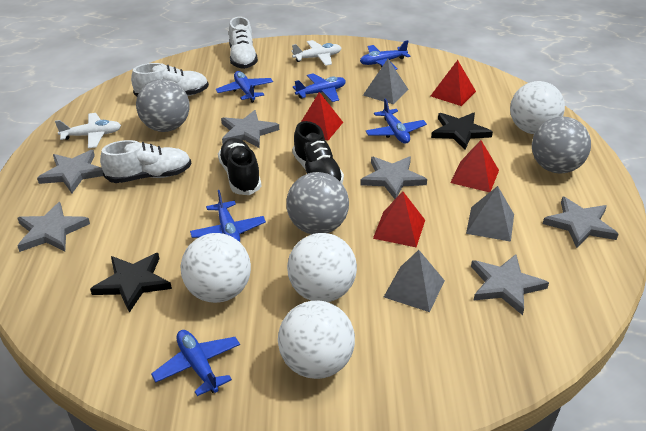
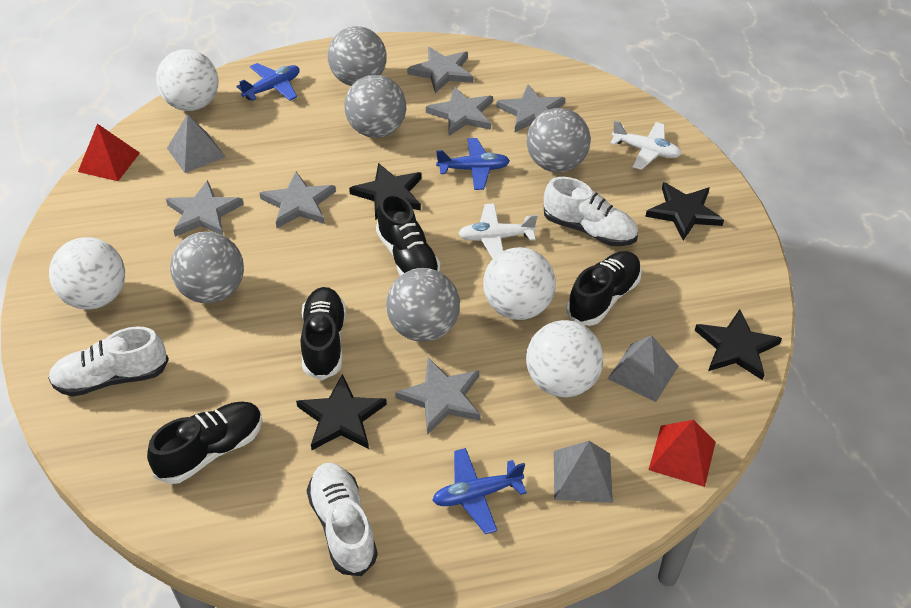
black shoe: [218,138,261,195] [292,121,344,183] = 2 -> [147,402,262,484] [301,287,346,380] [376,194,440,276] [566,251,642,326] = 4
black star: [90,253,172,313] [431,113,493,150] = 2 -> [296,374,387,450] [349,163,422,220] [645,182,724,240] [695,309,782,380] = 4
blue plane: [151,330,240,396] [190,190,266,242] [216,71,273,103] [293,74,346,102] [360,40,410,70] [366,98,427,144] = 6 -> [237,63,300,101] [432,448,527,534] [436,138,510,190] = 3
grey ball: [136,79,190,132] [287,172,349,234] [532,117,591,173] = 3 -> [170,232,244,303] [328,26,387,86] [344,75,406,138] [386,268,460,342] [527,108,591,172] = 5
red pyramid: [301,92,343,140] [373,191,425,247] [431,60,476,106] [450,140,499,192] = 4 -> [78,124,140,181] [649,420,716,487] = 2

